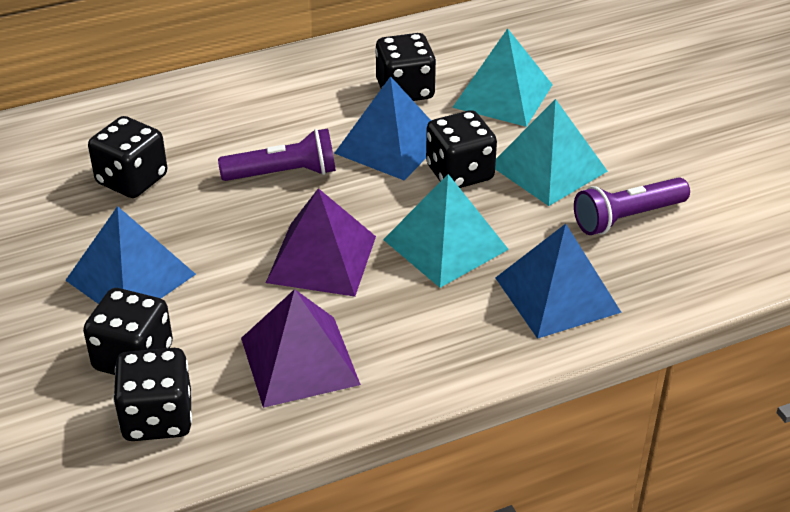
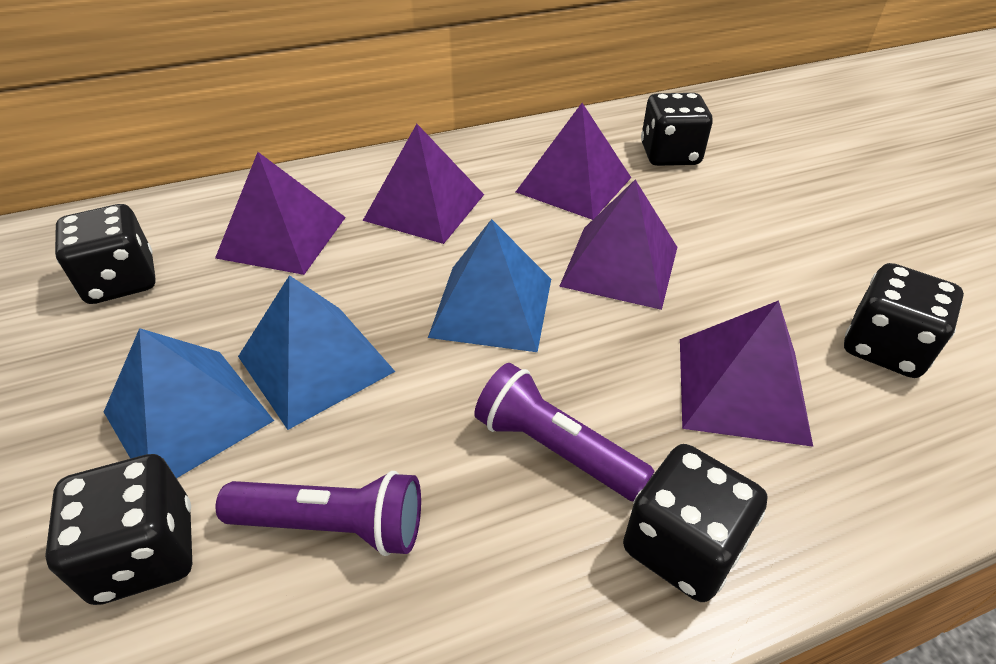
purple pyramid: [241,289,361,408] [266,188,376,297] = 2 -> [215,152,346,275] [363,124,484,244] [516,103,631,220] [559,180,677,310] [680,300,813,447] = 5
turquoise pyramid: [383,174,509,288] [452,28,553,127] [495,99,608,206] = 3 -> none = 0

